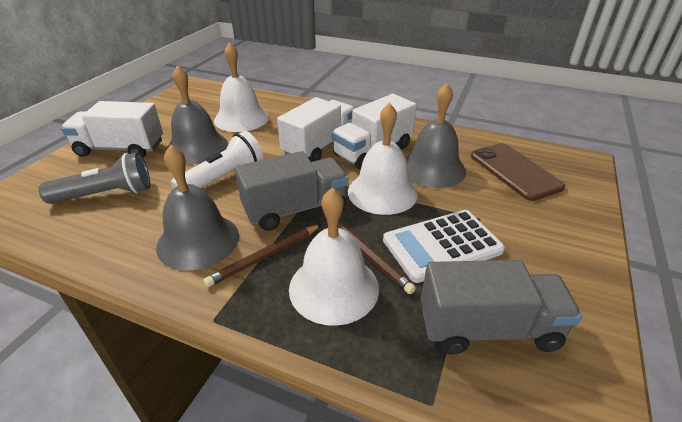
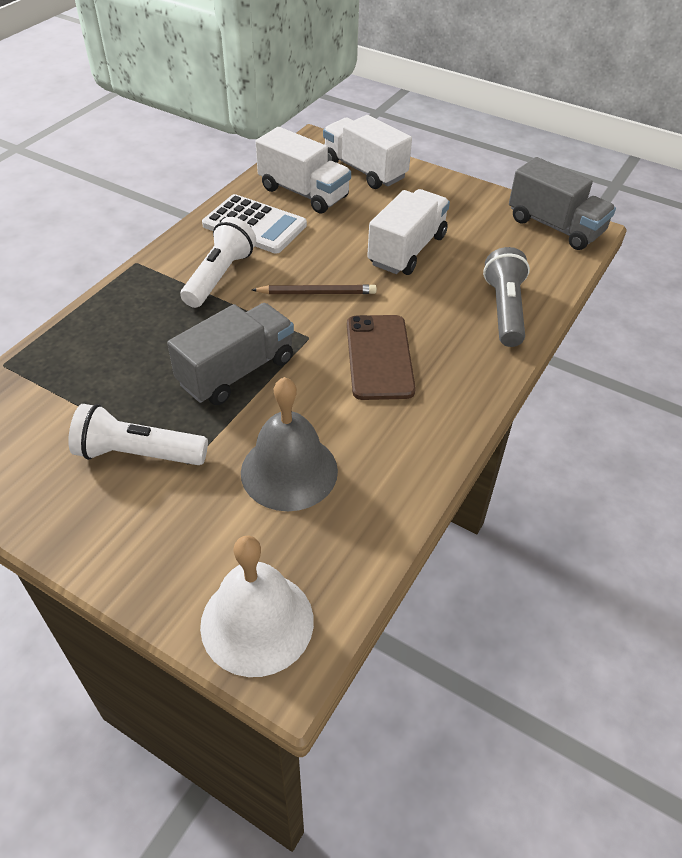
brown pencil: [203,224,321,287] [338,221,416,294] = 2 -> [252,285,377,294] = 1
grey bell: [156,145,239,271] [167,65,228,164] [406,83,466,188] = 3 -> [241,377,338,511] = 1
white bell: [214,42,269,132] [289,187,379,326] [348,103,418,215] = 3 -> [200,535,314,677] = 1
white flashlight: [171,131,264,189] = 1 -> [68,404,208,465] [180,217,256,308] = 2

